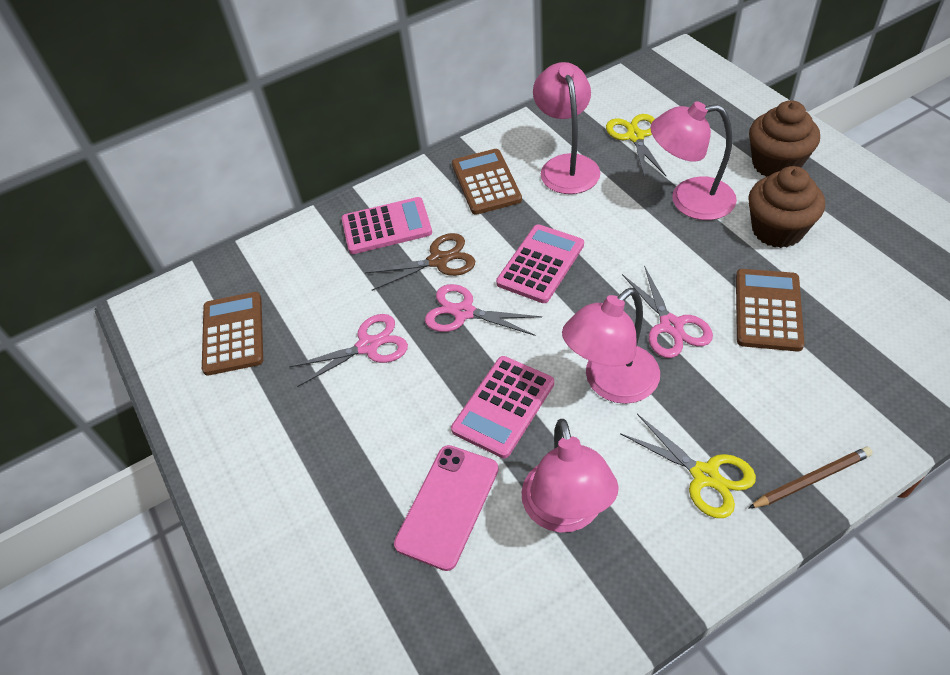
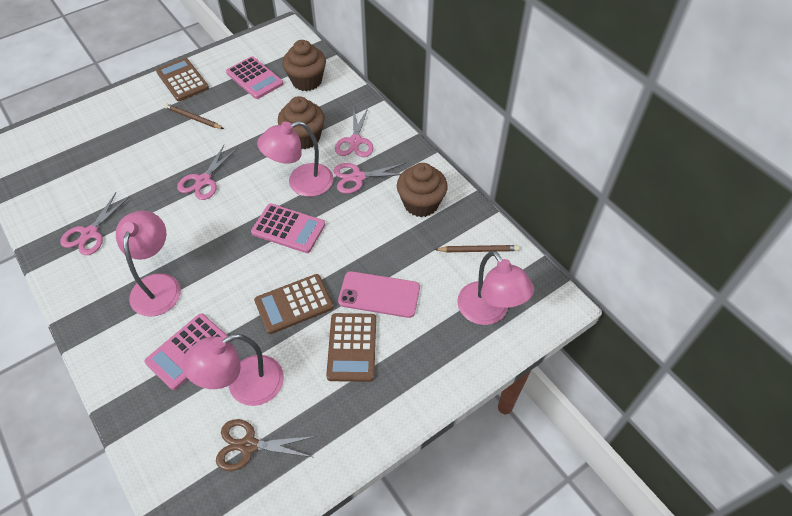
brown cupcake: [748,166,825,248] [749,100,820,177] = 2 -> [278,96,325,149] [282,40,326,91] [397,163,448,217] = 3
brown pencil: [748,447,873,509] = 1 -> [164,103,224,129] [434,245,519,252] = 2
pink scissors: [289,314,408,387] [425,284,542,336] [622,265,713,358] = 3 -> [60,193,129,255] [177,145,238,200] [333,163,406,194] [335,107,373,157] = 4
yellow scissors: [606,114,666,179] [620,414,756,518] = 2 -> none = 0

